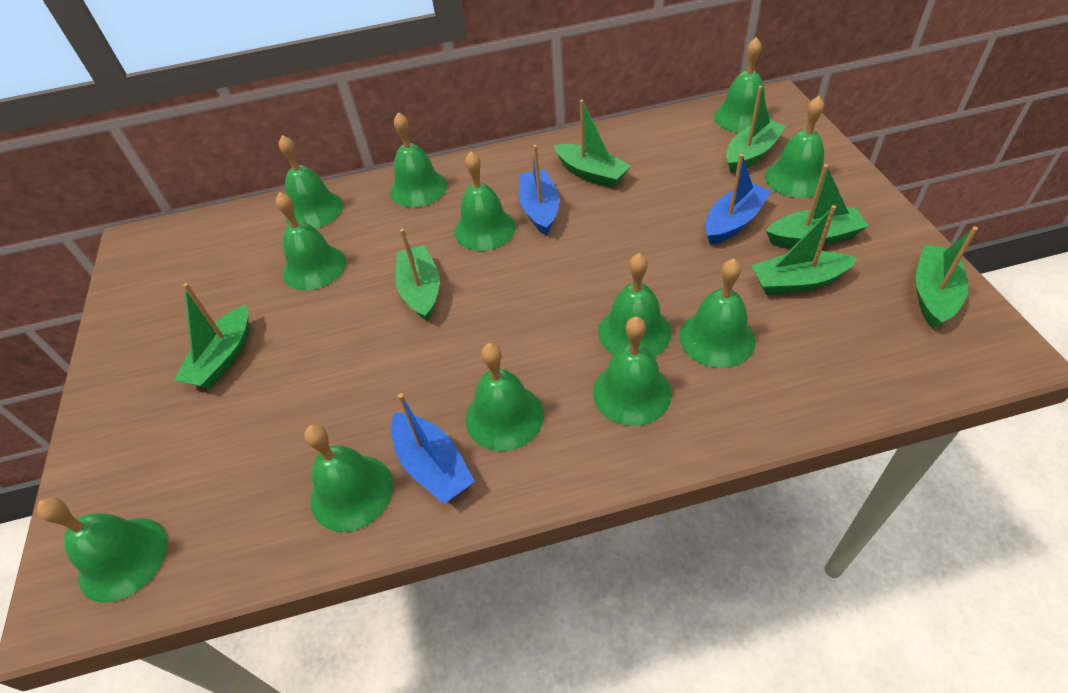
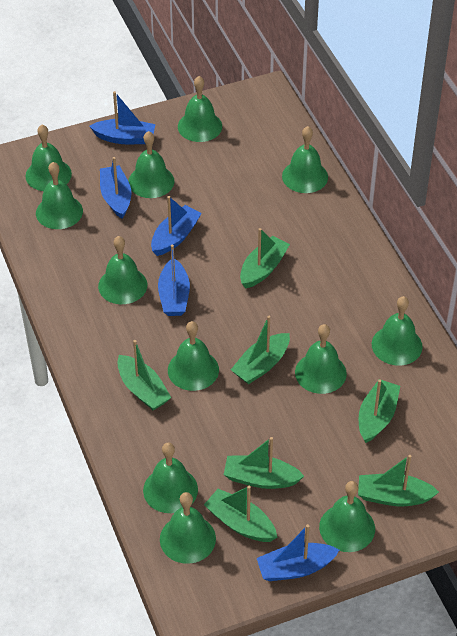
blue boat: [391,393,475,504] [519,145,559,236] [705,154,771,245] = 3 -> [89,91,156,144] [100,157,131,219] [151,196,202,256] [158,244,190,316] [257,524,339,581] = 5

